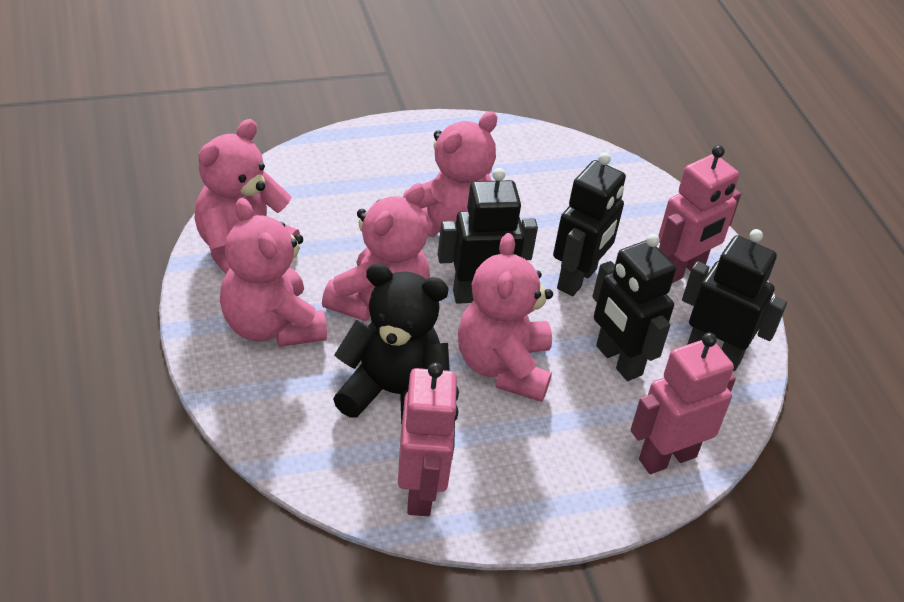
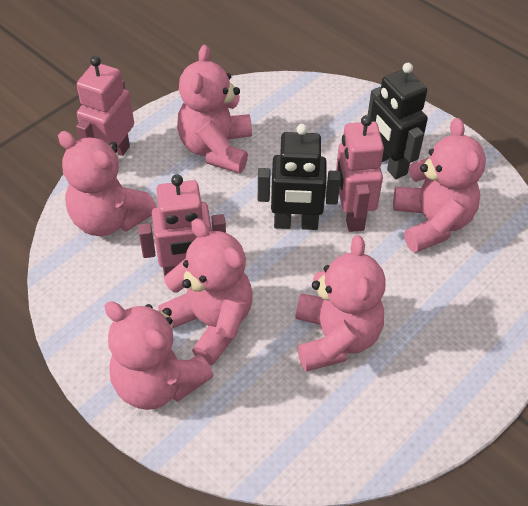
black robot: [438,168,538,304] [553,152,626,296] [592,234,676,381] [682,229,787,371] = 4 -> [258,124,341,230] [368,63,428,179] = 2
black teddy bear: [333,263,450,424] = 1 -> none = 0
pink teddy bear: [194,119,300,274] [220,198,327,347] [322,183,430,321] [402,111,498,237] [458,233,553,402] = 5 -> [58,131,157,236] [104,302,214,410] [158,218,252,365] [177,45,252,174] [296,235,386,372] [393,118,486,253] = 6

